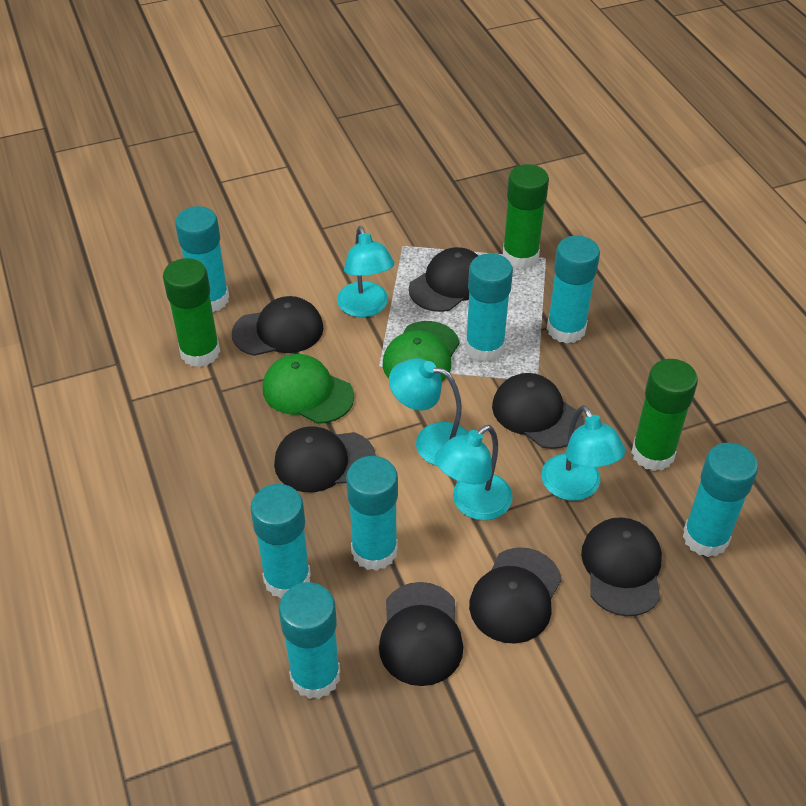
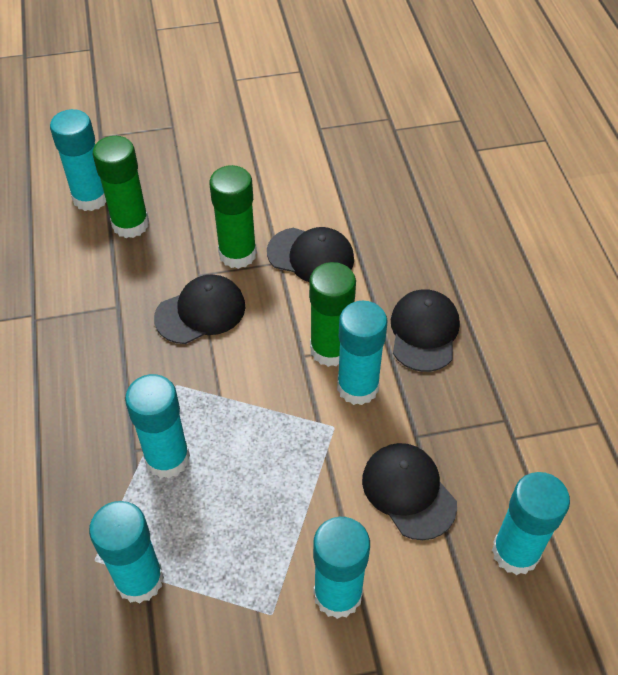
black cap: [232,296,324,356] [274,426,376,492] [379,582,463,686] [409,247,478,312] [469,547,562,644] [492,373,584,449] [581,517,662,616] = 7 -> [154,274,245,344] [267,227,354,282] [362,443,457,540] [391,290,460,372] = 4
green cap: [263,354,354,424] [383,321,460,381] = 2 -> none = 0
turquoise glue stick: [175,206,229,312] [250,484,311,599] [279,582,340,699] [346,456,398,571] [465,253,513,362] [547,236,600,343] [683,443,758,557] = 7 -> [50,109,106,211] [89,501,164,603] [125,374,190,478] [313,517,370,619] [337,301,388,405] [492,472,570,575] = 6
turquoise lamp: [337,226,395,317] [389,358,469,466] [435,425,513,520] [541,405,626,501] = 4 -> none = 0

